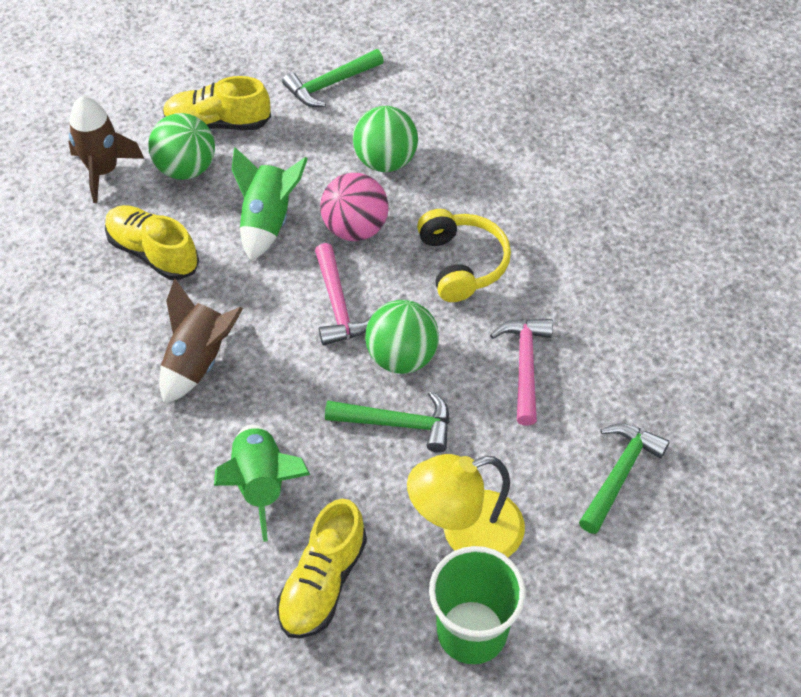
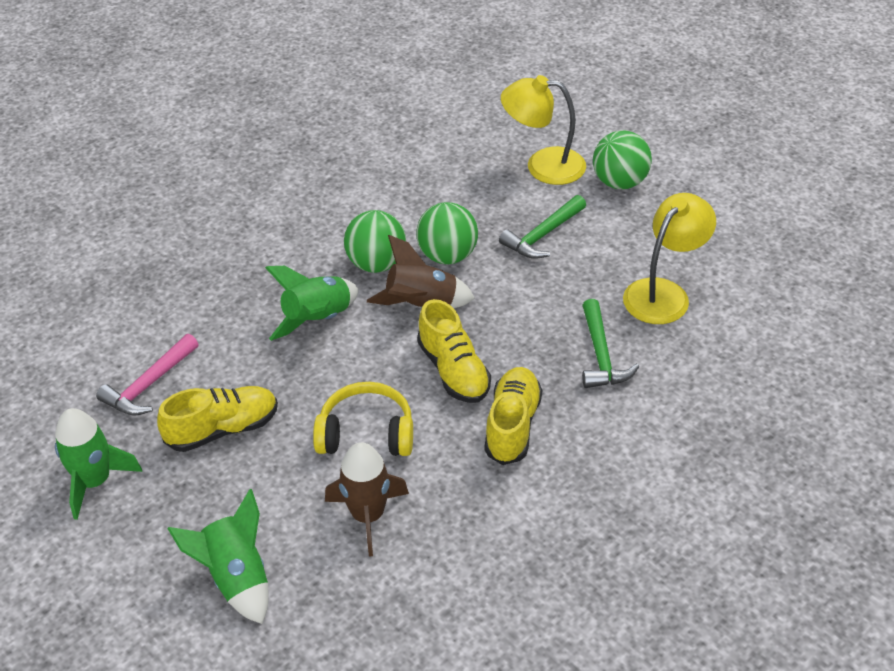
green cup: [429,546,526,664] = 1 -> none = 0
green hammer: [282,49,384,107] [325,391,449,453] [579,423,670,534] = 3 -> [499,195,586,259] [582,299,639,388] = 2
green rocket: [214,424,310,542] [232,147,308,261] = 2 -> [55,408,142,520] [167,489,269,624] [265,266,359,341] = 3
pink ball: [320,173,389,241] = 1 -> none = 0
pink hammer: [315,243,373,345] [490,319,553,426] = 2 -> [96,334,199,416] = 1
yellow lamp: [407,454,525,557] = 1 -> [501,75,586,185] [623,193,716,324] = 2

